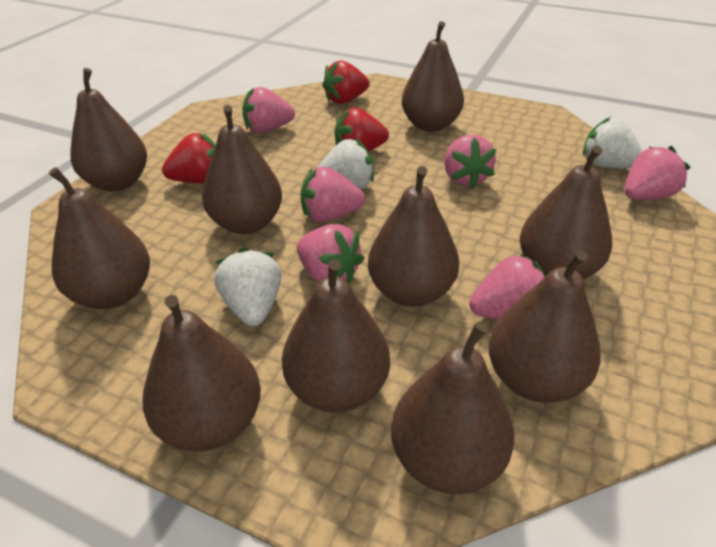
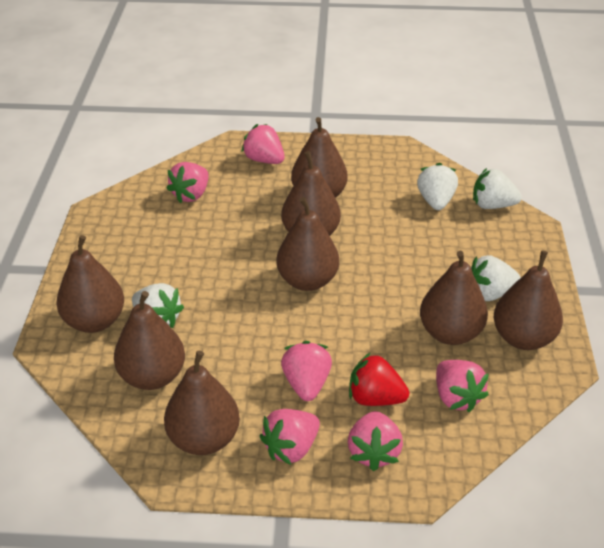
brown pear: [49,167,150,309] [70,68,147,191] [143,295,261,451] [202,105,282,234] [282,259,390,413] [368,166,459,307] [391,322,514,494] [402,21,464,132] [488,250,601,403] [520,146,612,279] = 10 -> [57,235,124,333] [114,291,185,390] [164,351,240,455] [276,197,339,291] [281,151,341,236] [291,117,347,198] [420,251,488,345] [494,251,563,350] = 8
red strawberry: [162,133,216,183] [322,60,370,104] [334,107,389,152] = 3 -> [349,353,409,406] = 1
white strawberry: [215,248,282,326] [317,139,374,190] [583,117,642,168] = 3 -> [132,283,184,328] [417,163,458,210] [471,255,521,301] [473,168,522,209] = 4

